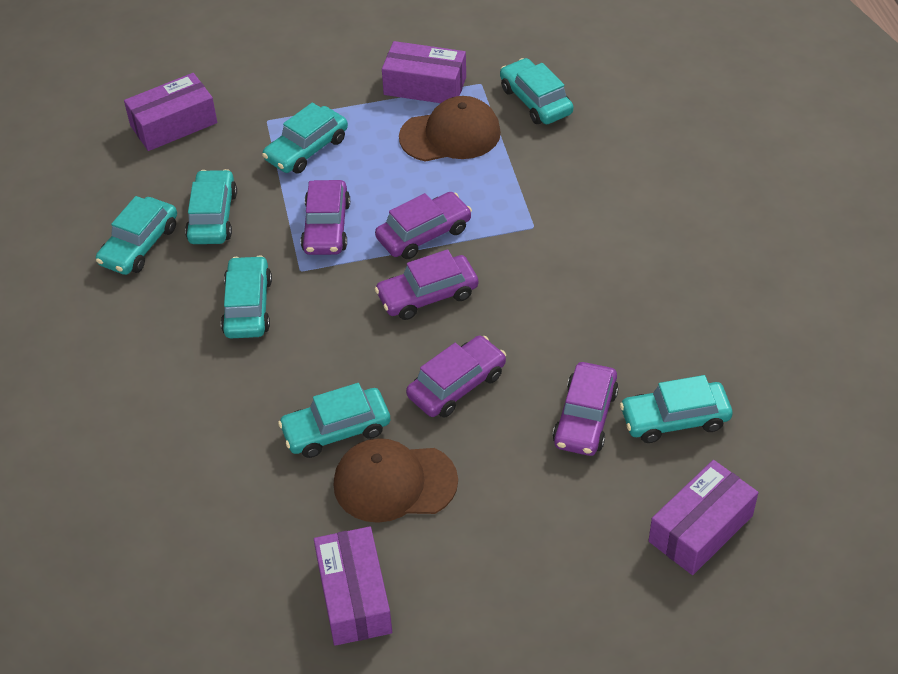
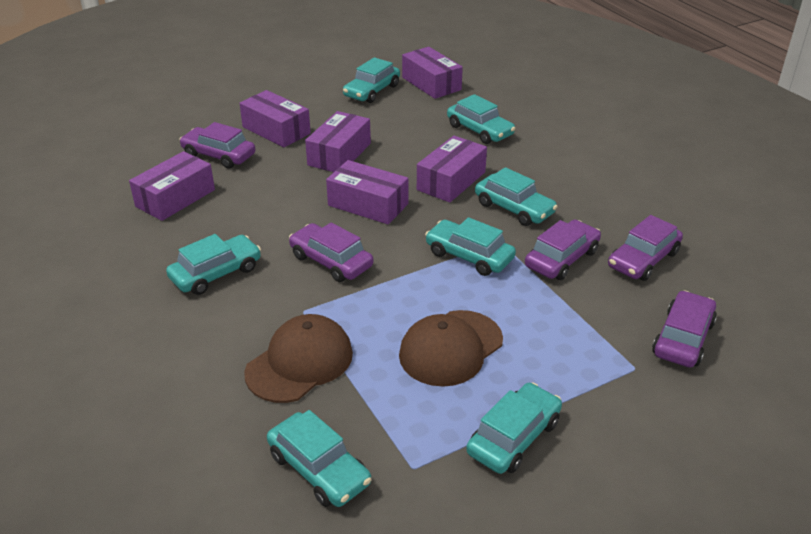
purple box: [124,73,217,151] [314,526,392,646] [382,41,466,103] [648,460,758,575] = 4 -> [129,151,215,221] [240,90,311,147] [305,111,371,172] [326,160,408,225] [402,47,463,99] [417,136,487,203] = 6

